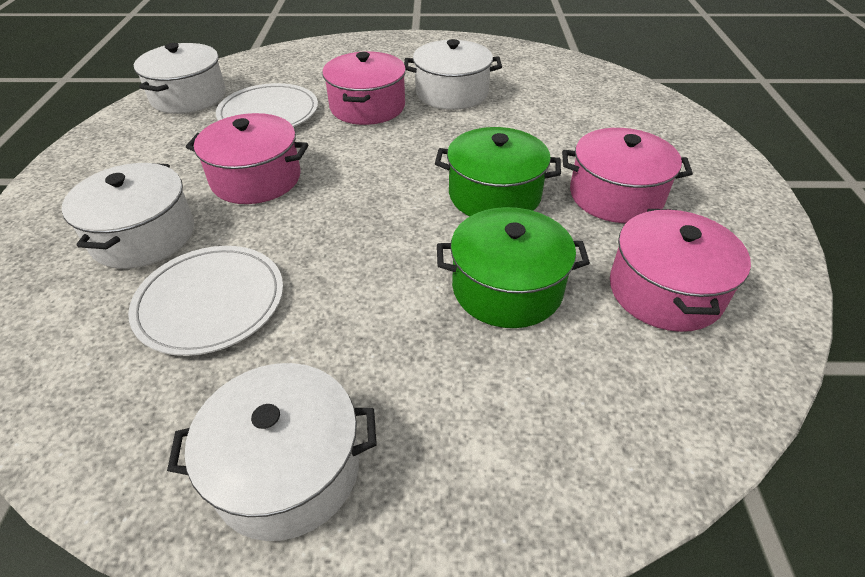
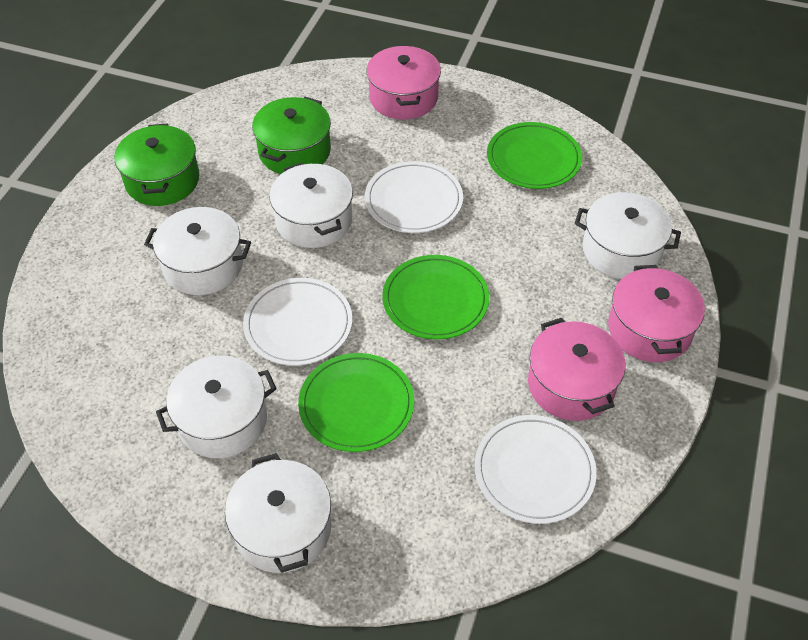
green plate: none = 0 -> [298,353,414,452] [382,255,489,340] [487,122,582,189] = 3
pink pot: [186,113,308,204] [322,51,406,125] [562,128,693,223] [610,209,751,332] = 4 -> [367,45,441,120] [528,318,626,421] [608,265,705,362] = 3
white plate: [128,246,283,356] [216,83,318,127] = 2 -> [243,278,352,366] [365,161,463,233] [475,415,597,524] = 3
white pot: [62,163,194,269] [134,43,226,114] [167,363,377,541] [404,39,502,110] = 4 -> [144,207,251,295] [156,356,277,458] [225,453,331,573] [269,163,353,248] [575,192,681,279] = 5

